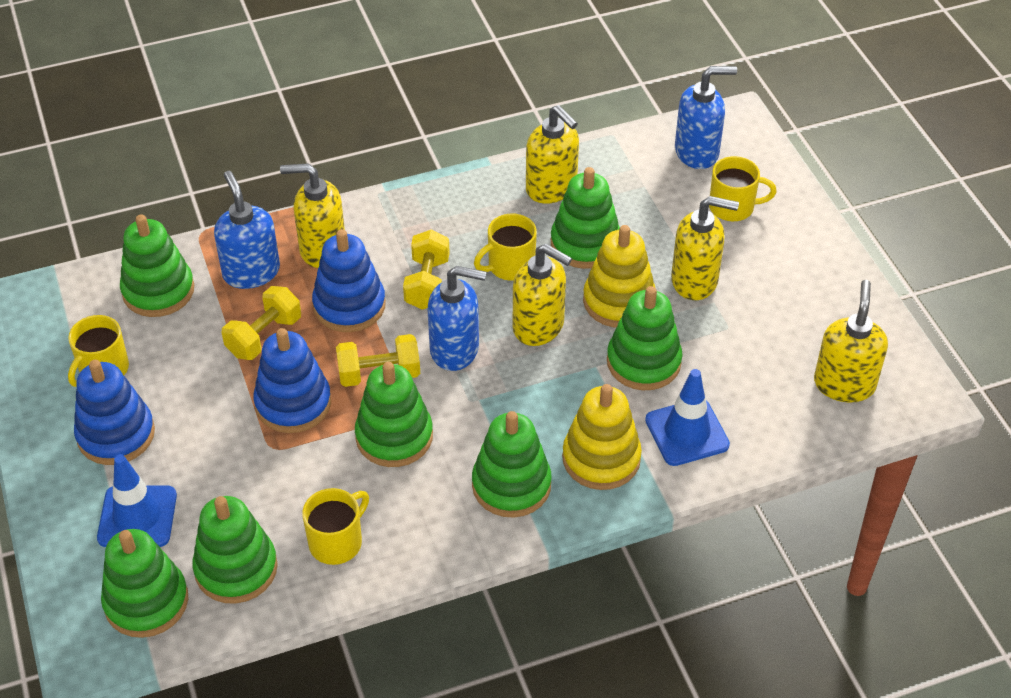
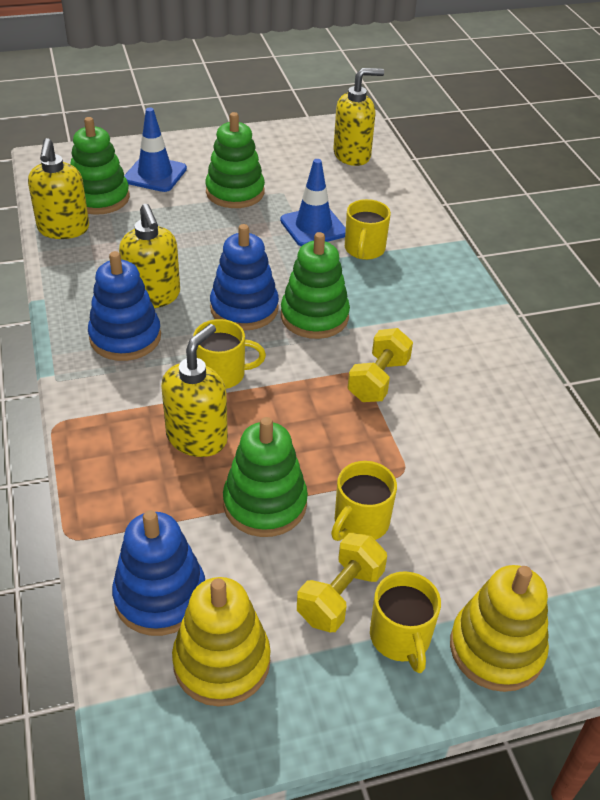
blue soap dispenser: [214,171,280,289] [427,266,486,371] [675,66,737,169] = 3 -> none = 0
green stacking toy: [101,529,188,638] [120,214,194,317] [192,496,278,604] [355,362,433,467] [472,411,552,518] [551,167,620,269] [607,286,683,390] = 7 -> [70,117,130,215] [206,112,265,208] [223,417,308,537] [281,232,350,339] = 4
yellow dumbbell: [222,286,301,360] [336,334,420,387] [403,230,450,310] = 3 -> [297,533,387,632] [348,328,413,402] = 2
yellow soap dispenser: [280,163,345,268] [513,244,572,346] [526,105,579,204] [671,196,739,300] [814,280,888,403] = 5 -> [28,138,89,239] [119,204,180,308] [161,324,228,457] [333,68,384,166] = 4

